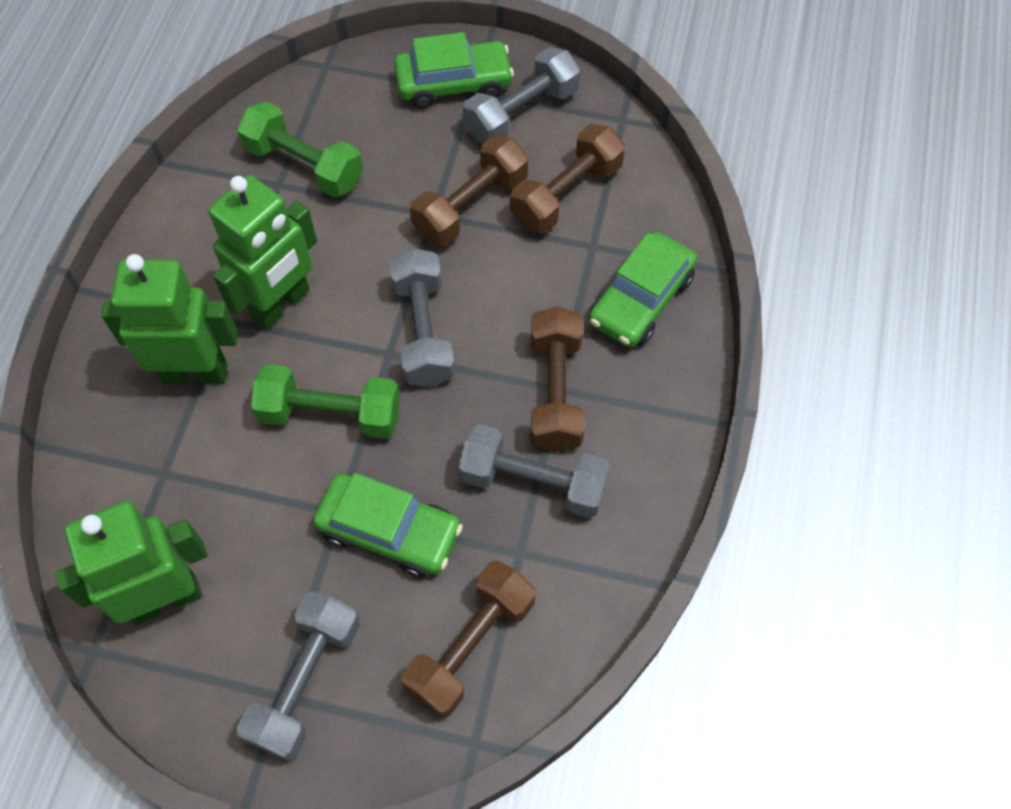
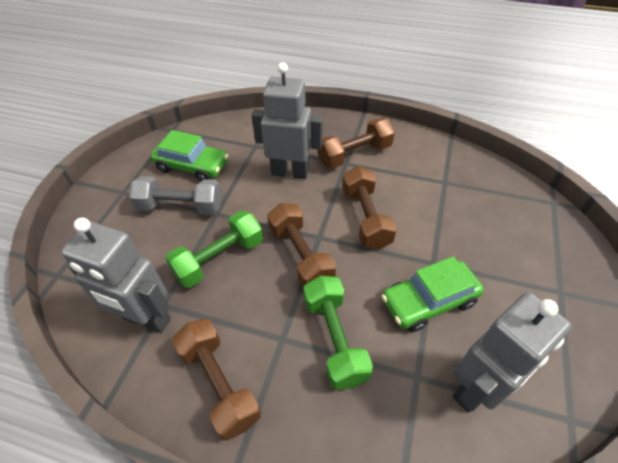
green car: [313,473,463,578] [394,32,514,109] [589,232,697,347] = 3 -> [151,130,229,181] [382,256,484,332] = 2
green robot: [55,501,208,625] [101,254,238,384] [209,175,317,330] = 3 -> none = 0
grey dumbbell: [237,591,360,761] [389,248,455,387] [458,424,610,518] [463,47,580,144] = 4 -> [129,176,222,215] = 1
grey robot: none = 0 -> [61,218,171,333] [251,62,323,179] [452,292,572,412] = 3

